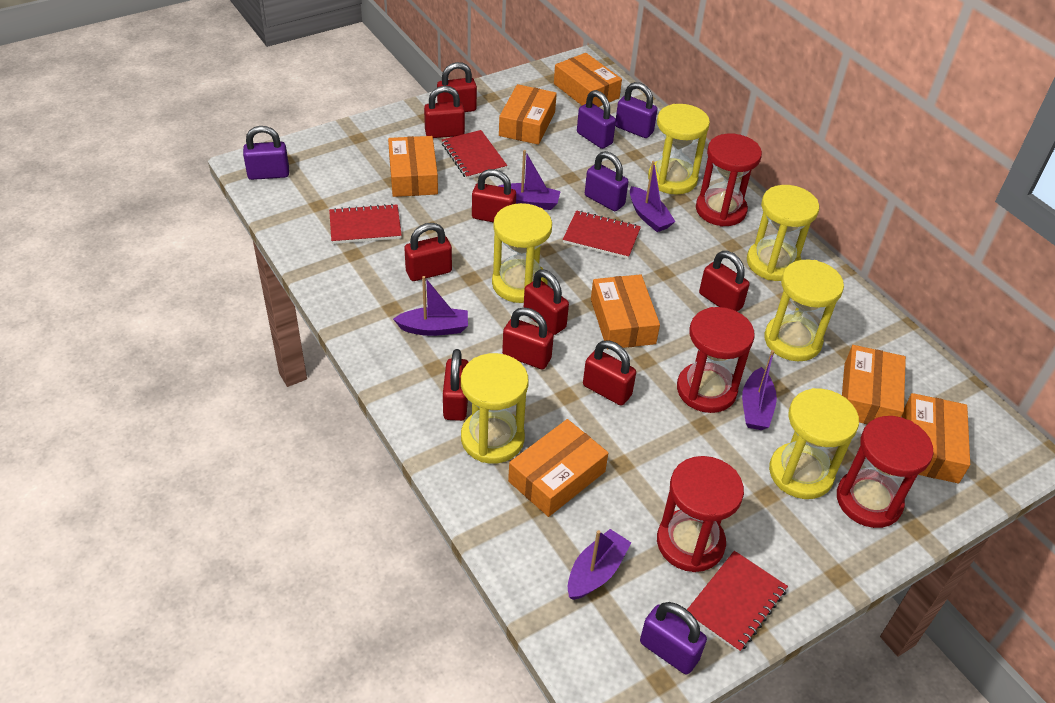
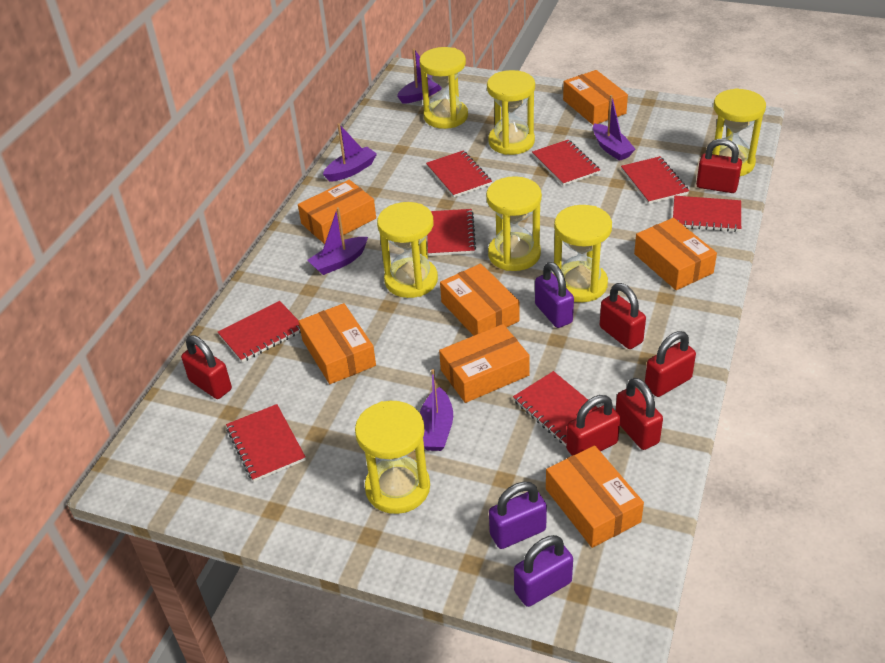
purple padlock: [243,126,289,180] [577,90,616,149] [585,151,629,211] [615,82,658,138] [640,602,707,675] = 5 -> [489,482,547,549] [514,535,573,607] [535,262,574,328] = 3
red hourglass: [657,456,744,572] [677,307,755,413] [696,134,762,227] [837,416,933,528] = 4 -> none = 0
red notebook: [329,204,402,244] [442,130,507,179] [563,210,641,259] [687,551,788,652] = 4 -> [218,301,301,362] [226,404,306,482] [426,151,492,198] [427,209,476,256] [513,371,598,446] [532,140,600,186] [621,156,689,204] [673,196,741,232] = 8
red padlock: [404,223,452,281] [424,86,465,138] [437,62,477,112] [443,349,468,421] [472,169,516,223] [502,307,554,369] [523,269,569,335] [583,341,636,406] [699,251,750,312] = 9 -> [181,335,232,399] [566,395,620,455] [600,283,646,349] [615,377,663,450] [645,331,696,397] [696,139,742,193] = 6
yellow hourglass: [461,353,529,464] [492,203,552,303] [648,104,710,195] [747,185,819,281] [764,259,844,361] [769,388,859,499] = 6 -> [355,401,430,514] [377,202,438,298] [419,47,468,129] [486,176,542,271] [487,70,535,155] [554,205,612,302] [712,88,766,176] = 7

